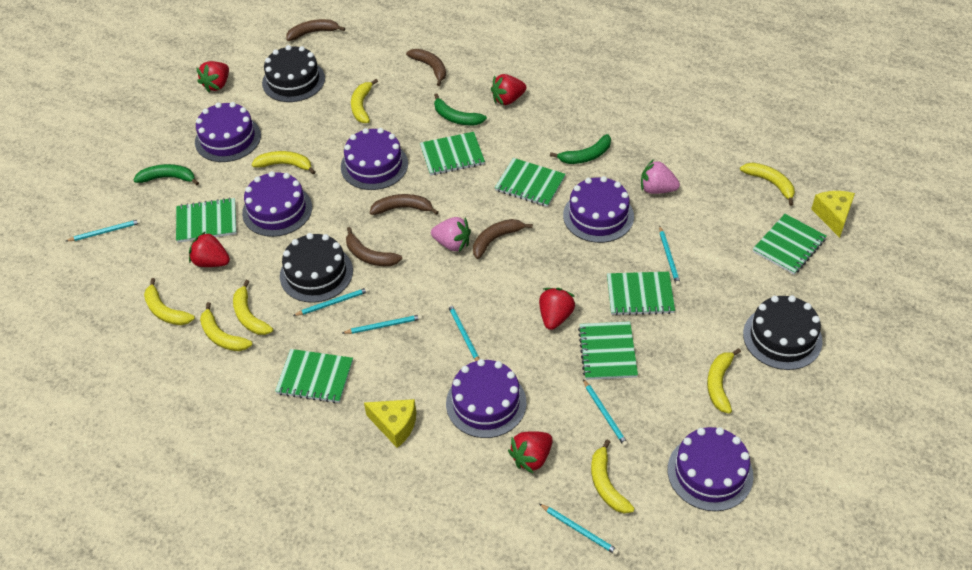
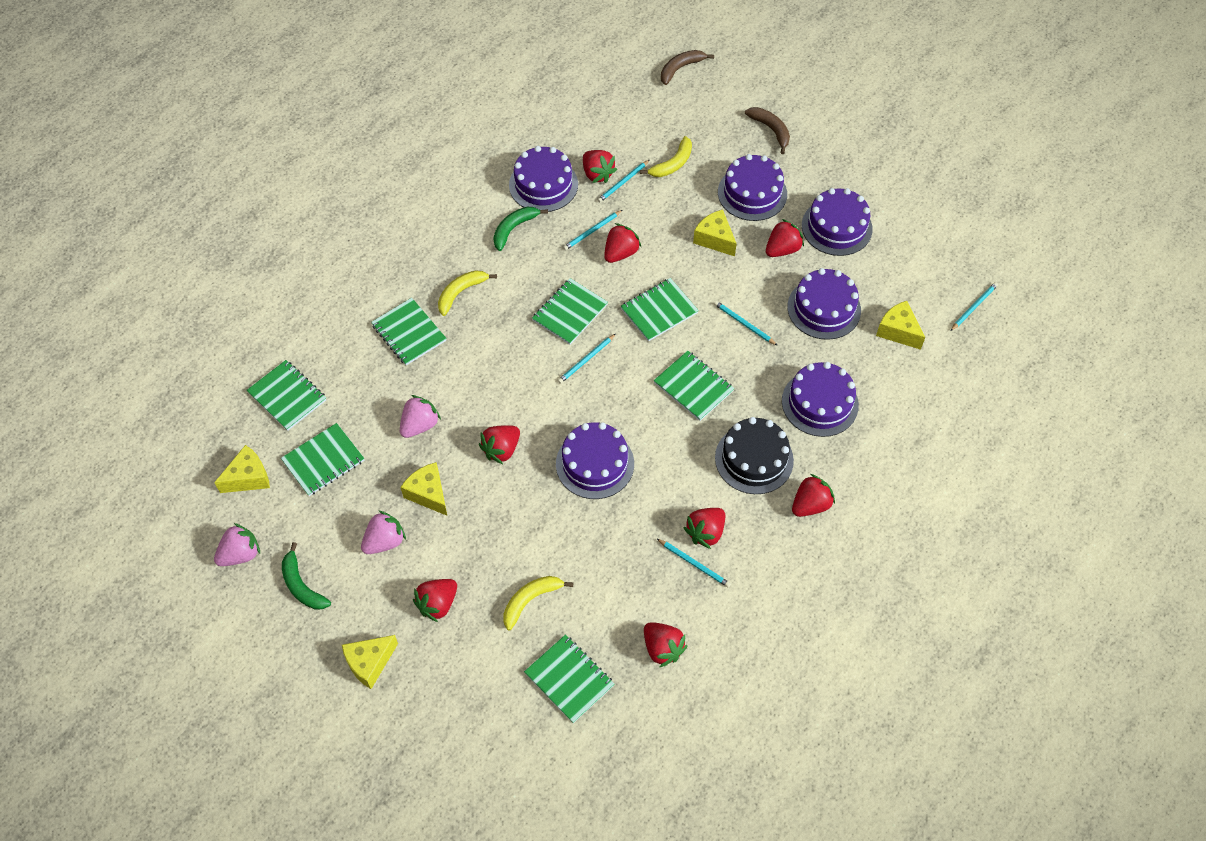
black cake: [262,45,325,102] [280,233,353,303] [743,295,823,370] = 3 -> [715,417,794,494] = 1
brown banana: [286,19,345,41] [346,227,402,266] [370,194,439,215] [406,49,446,86] [473,219,533,259] = 5 -> [661,50,714,85] [745,107,790,154] = 2
green banana: [133,164,199,185] [434,94,487,125] [550,134,611,164] = 3 -> [282,542,331,609] [493,207,548,251] = 2
pink strawberry: [431,217,471,252] [641,159,680,194] = 2 -> [214,523,260,566] [361,510,406,554] [400,395,441,438] = 3
red strawberry: [189,231,230,267] [196,61,229,93] [491,74,527,105] [508,431,553,473] [539,288,575,330] = 5 -> [413,579,457,622] [479,425,520,464] [583,150,617,183] [604,223,641,263] [644,622,688,668] [683,508,725,549] [766,219,804,257] [792,474,835,517] = 8
turquoise pencil: [66,219,142,241] [293,287,370,316] [343,314,422,334] [448,304,479,361] [539,504,619,555] [583,379,628,447] [659,226,681,286] = 7 -> [558,334,616,384] [563,210,622,250] [598,160,649,203] [656,538,731,587] [714,301,778,346] [950,282,998,331] = 6
yellow banana: [144,278,195,325] [200,302,253,351] [233,280,273,335] [251,151,315,174] [351,79,378,123] [591,439,635,514] [707,348,741,414] [740,163,795,206] = 8 -> [438,270,497,316] [503,576,574,630] [640,136,692,177] = 3
yellow cheese: [364,399,416,448] [811,191,855,238] = 2 -> [214,445,270,493] [342,635,398,689] [400,462,447,516] [693,210,737,256] [876,301,925,350] = 5

